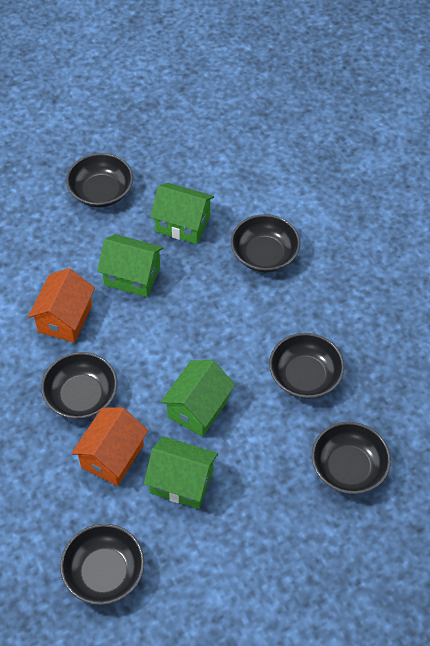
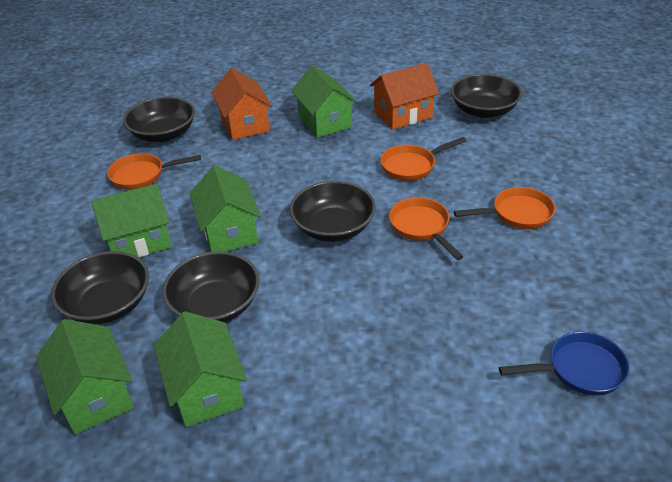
black bowl: [41,352,117,419] [60,524,144,605] [66,153,133,207] [231,214,300,272] [269,333,344,399] [312,422,391,494] = 6 -> [51,251,149,324] [123,97,195,142] [162,251,259,322] [290,181,376,242] [451,74,522,118] = 5
blue pan: none = 0 -> [499,332,630,396] = 1
green house: [97,234,163,297] [144,436,218,509] [150,183,214,244] [161,360,235,437] = 4 -> [36,319,134,435] [91,184,172,257] [154,311,247,427] [190,165,261,252] [291,65,357,138] = 5
orange pan: none = 0 -> [107,153,201,190] [380,137,467,181] [389,197,463,260] [454,187,555,229] = 4

